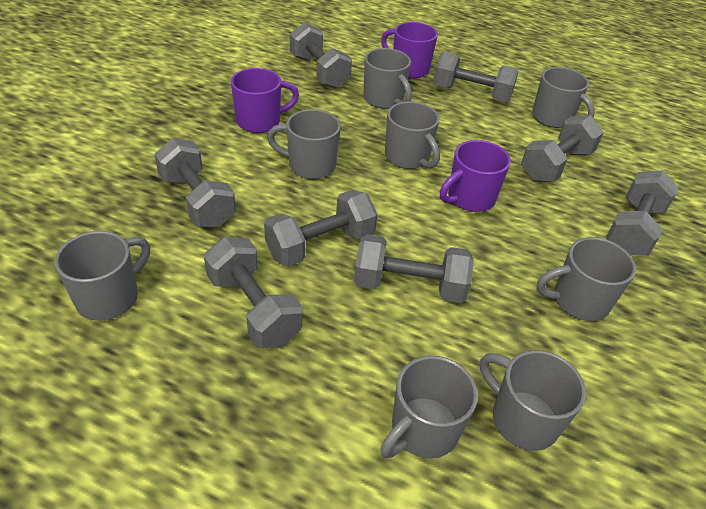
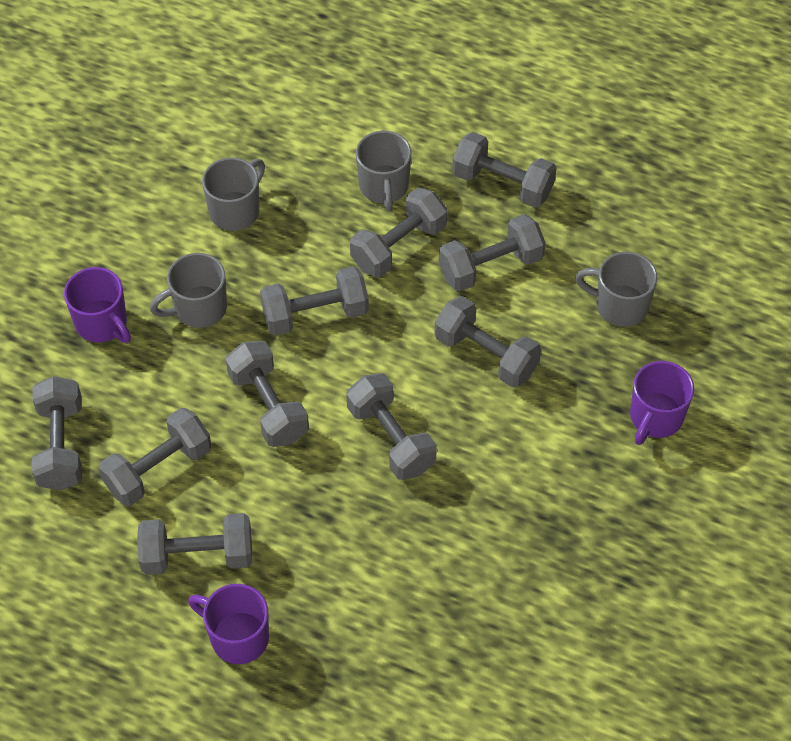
grey dumbbell: [154,138,236,228] [204,237,302,349] [264,190,378,267] [290,22,352,89] [354,234,474,303] [433,52,518,102] [521,115,603,182] [606,171,679,256] = 8 -> [32,376,82,490] [99,408,212,506] [137,513,252,575] [226,341,309,447] [260,266,369,336] [347,373,437,480] [350,187,447,277] [435,296,541,388] [439,214,546,291] [452,132,556,208] = 10
grey mug: [55,231,150,321] [267,109,341,179] [364,48,412,109] [380,355,478,459] [385,101,440,169] [480,350,586,451] [532,67,595,128] [537,237,636,321] = 8 -> [150,253,227,328] [202,157,265,231] [356,131,411,211] [575,252,657,327] = 4

